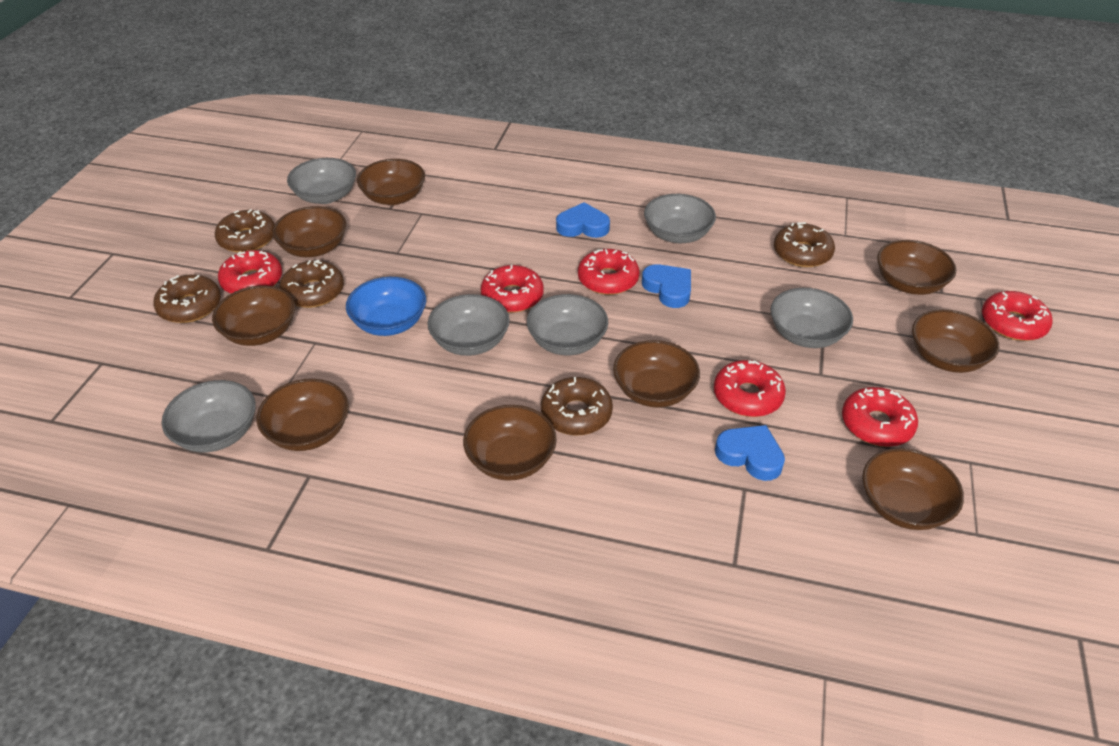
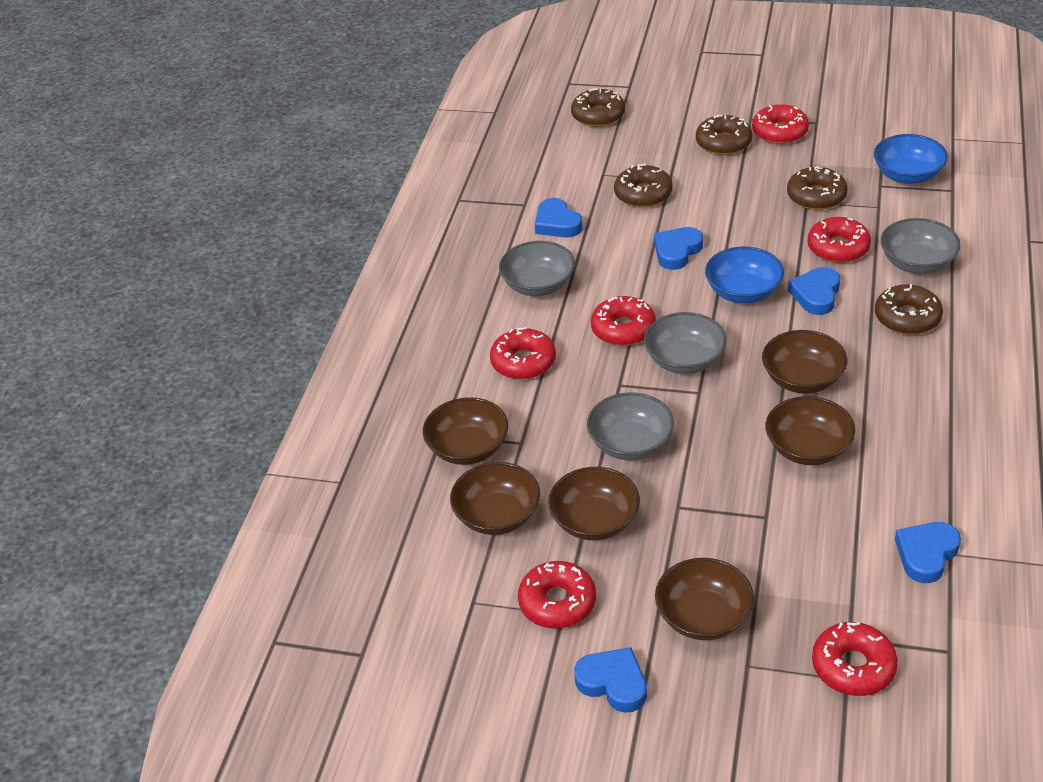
blue bowl: [346,277,426,336] = 1 -> [705,247,784,303] [874,134,948,184] = 2
blue heart: [556,202,610,238] [642,264,691,308] [715,425,785,481] = 3 -> [535,198,582,237] [574,647,647,713] [654,227,703,270] [788,267,840,315] [895,522,961,583] = 5
brown bowl: [212,285,295,346] [257,379,349,451] [272,206,347,257] [357,159,425,205] [463,405,557,481] [613,340,700,408] [862,448,964,530] [877,240,957,295] [912,309,999,373] = 9 -> [423,397,508,465] [450,462,540,535] [548,467,640,541] [655,558,754,640] [762,330,847,394] [765,396,855,465] = 6
grey bowl: [161,380,256,453] [287,158,356,204] [428,294,510,356] [527,294,608,355] [644,194,716,243] [770,288,853,348] = 6 -> [499,241,575,296] [587,393,674,460] [644,312,727,374] [881,218,961,274] = 4

